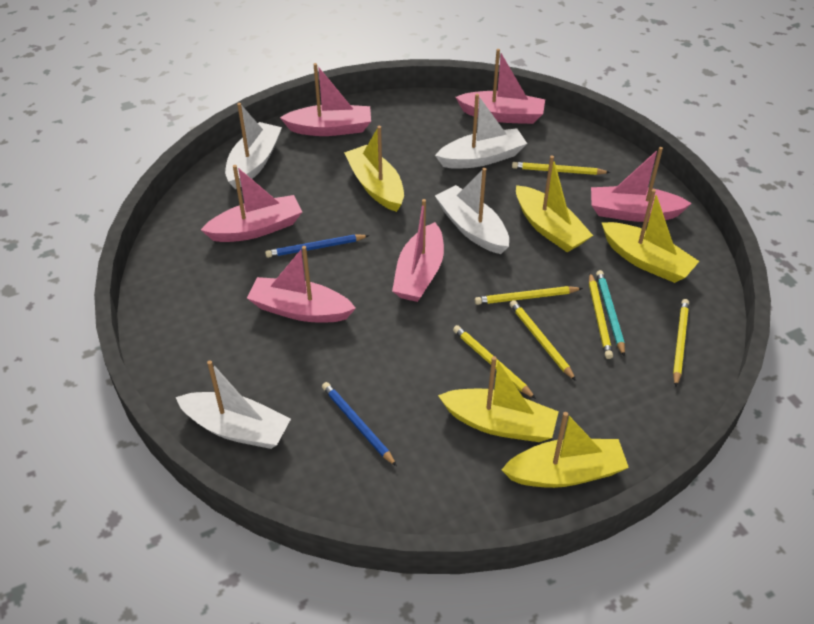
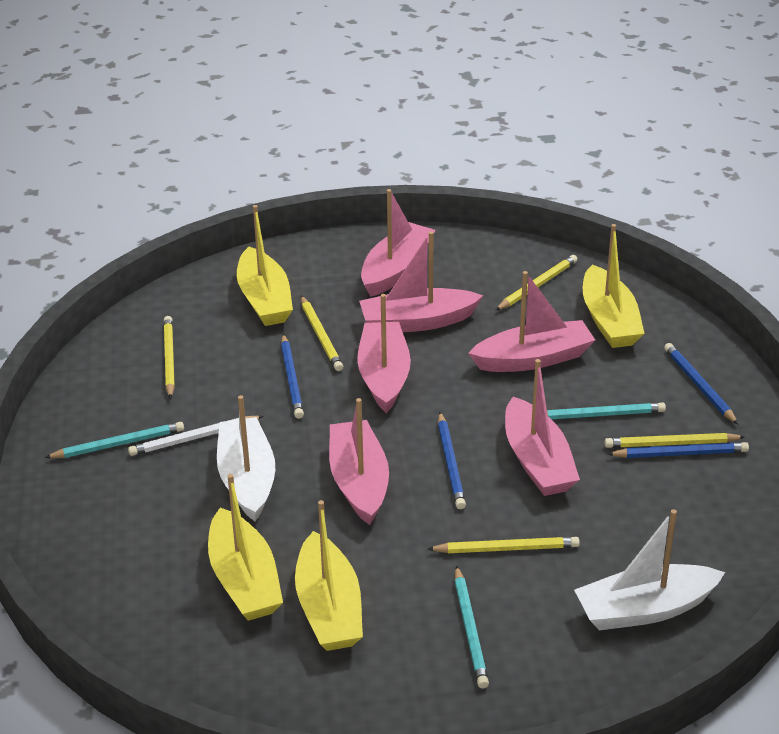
blue pencil: [265,234,369,258] [322,382,397,466] = 2 -> [281,334,304,419] [438,412,466,509] [608,442,749,458] [664,343,738,424] = 4
turquoise pencil: [596,270,625,357] = 1 -> [44,422,184,458] [455,565,489,689] [547,402,666,419] = 3
white boat: [176,360,291,449] [225,103,282,189] [435,94,527,169] [435,168,509,254] = 4 -> [217,395,275,522] [574,509,725,630] = 2
white pencil: none = 0 -> [128,416,263,456] = 1
yellow boat: [344,126,404,212] [438,356,559,442] [501,412,629,488] [516,155,593,252] [602,189,699,283] = 5 -> [208,474,283,621] [237,205,293,326] [295,500,363,651] [583,224,645,348] = 4
yellow pencil: [453,325,536,399] [475,286,583,305] [510,300,576,381] [512,162,610,175] [589,273,613,359] [673,299,689,387] = 6 -> [163,316,175,399] [301,296,343,371] [428,537,580,553] [495,255,577,311] [604,433,745,448] = 5

